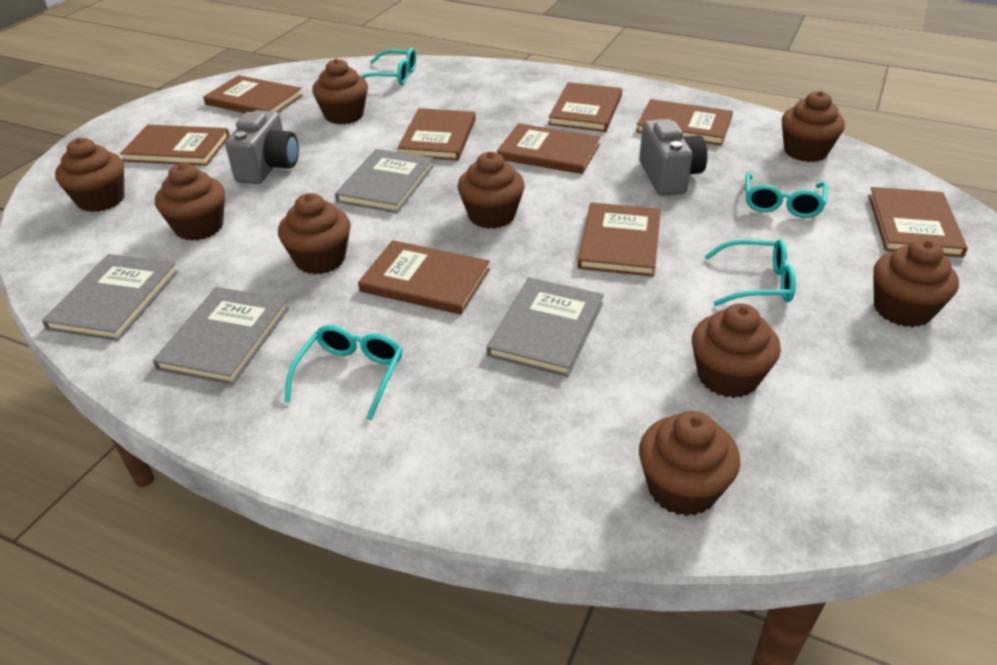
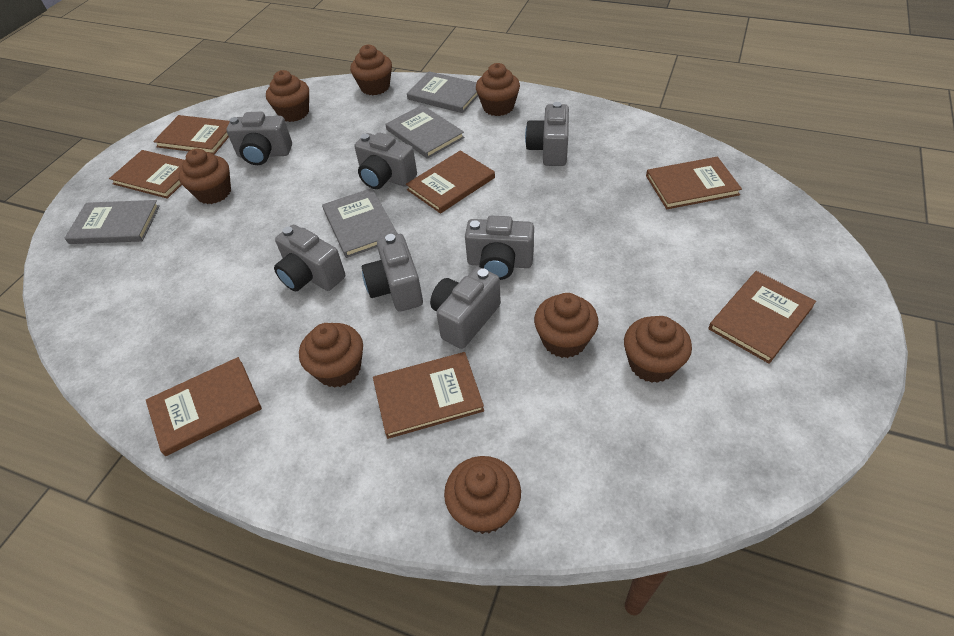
brown book: [120,125,230,166] [203,75,303,113] [358,240,490,315] [397,108,476,160] [497,123,601,174] [548,82,622,132] [578,202,661,277] [636,99,733,146] [868,187,968,257] = 9 -> [109,150,184,199] [146,357,262,456] [153,115,230,155] [373,352,484,439] [406,150,495,214] [646,157,742,209] [708,271,816,364] = 7
brown cupcake: [55,138,124,212] [155,163,225,241] [278,193,351,274] [312,58,368,125] [457,152,525,229] [639,411,740,516] [692,303,781,398] [782,91,845,162] [873,239,959,327] = 9 -> [179,148,231,204] [266,70,309,122] [299,323,363,388] [350,45,392,95] [444,456,521,534] [476,63,520,116] [534,293,599,358] [624,316,692,383] = 8
grey camera: [225,110,299,184] [639,119,707,196] = 2 -> [226,112,292,165] [274,225,345,292] [354,132,417,189] [362,234,423,312] [430,267,501,349] [465,216,534,280] [525,102,569,166] = 7
turquoise glasses: [284,325,402,420] [361,48,416,85] [705,239,796,306] [746,172,828,218] = 4 -> none = 0

